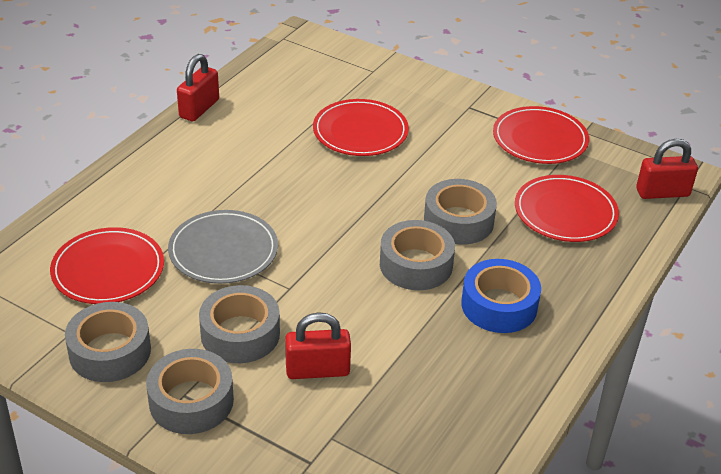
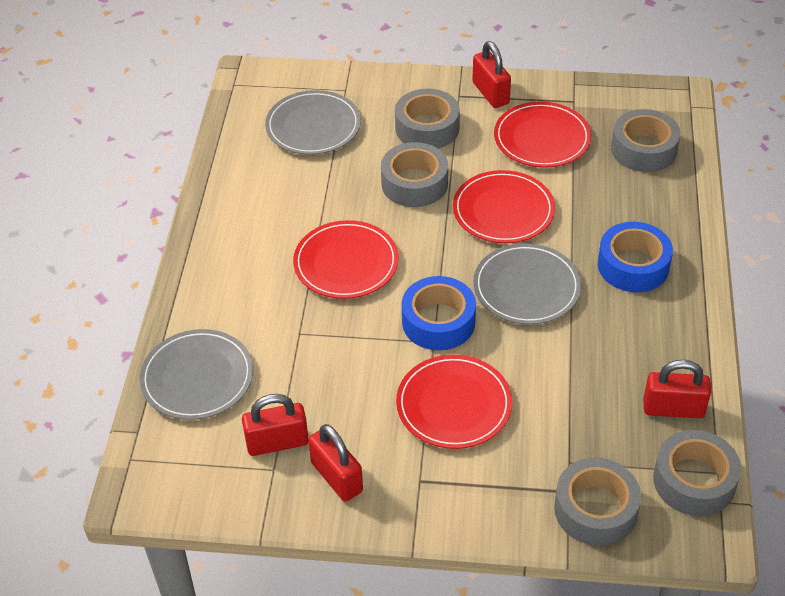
blue tape: [461,259,541,333] = 1 -> [402,276,476,351] [598,222,673,292] = 2
grey plate: [168,210,278,284] = 1 -> [140,329,253,420] [265,90,361,155] [473,243,581,324] = 3
red padlock: [177,54,219,121] [285,312,351,379] [636,139,698,199] = 3 -> [242,394,309,456] [308,424,363,501] [472,41,511,108] [643,360,711,418] = 4

